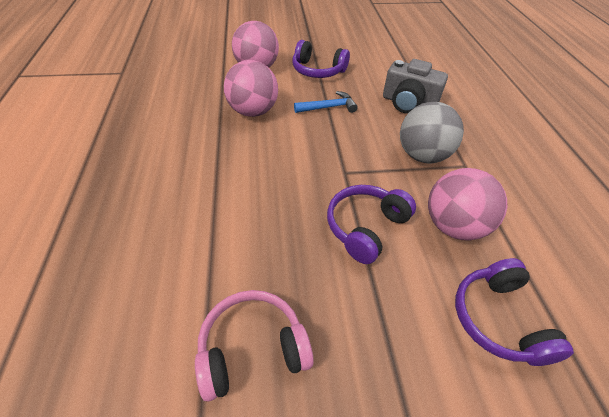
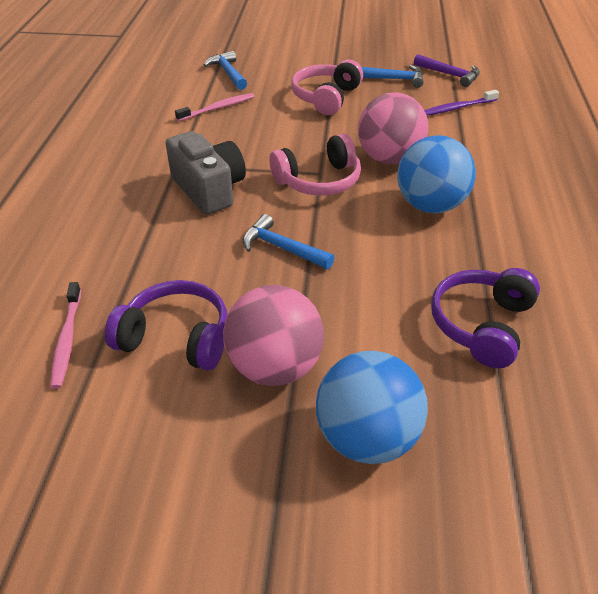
blue ball: none = 0 -> [316,351,428,464] [397,135,476,213] = 2
blue hammer: [294,91,358,113] = 1 -> [204,51,247,90] [243,214,334,269] [361,65,424,88] = 3
grey ball: [400,102,464,163] = 1 -> none = 0
pink ball: [224,60,278,117] [232,21,279,67] [428,168,507,240] = 3 -> [223,285,324,386] [358,92,429,165] = 2
pink headphones: [195,290,314,402] = 1 -> [269,133,361,196] [291,60,363,115] = 2
pink toothbrush: none = 0 -> [50,282,81,389] [175,93,255,121] = 2
purple hammer: none = 0 -> [414,54,480,87] = 1
purple headphones: [292,40,350,78] [327,185,416,264] [455,258,574,366] = 3 -> [105,280,227,371] [431,268,540,368] = 2
purple toothbrush: none = 0 -> [424,90,499,116] = 1

